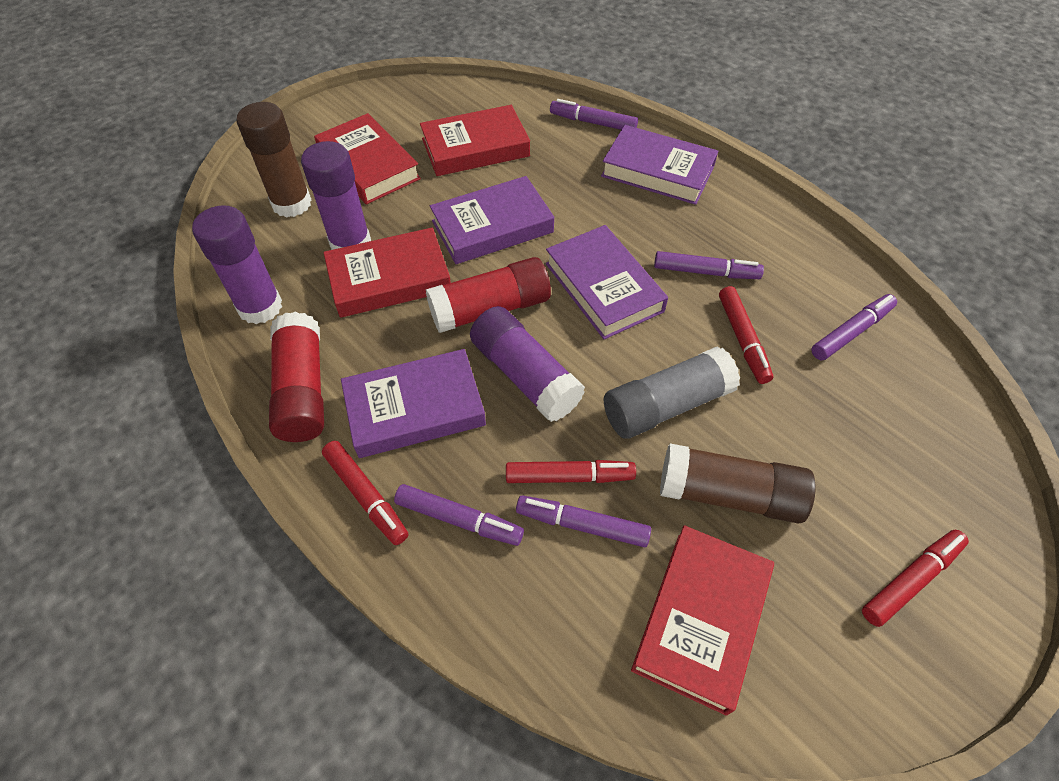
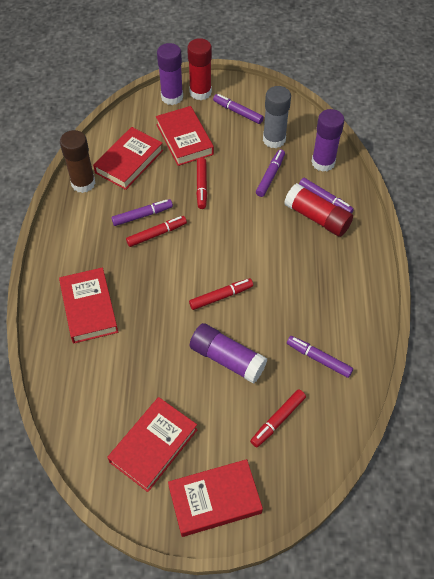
brown glue stick: [236,102,311,218] [660,444,816,524] = 2 -> [60,130,96,193] = 1
purple book: [341,349,486,458] [430,176,554,264] [546,225,668,340] [601,125,718,205] = 4 -> none = 0
red book: [314,113,421,204] [323,227,451,318] [420,105,530,176] [631,525,774,716] = 4 -> [59,267,118,343] [93,127,163,190] [107,397,197,492] [156,106,214,166] [168,459,263,537] = 5

